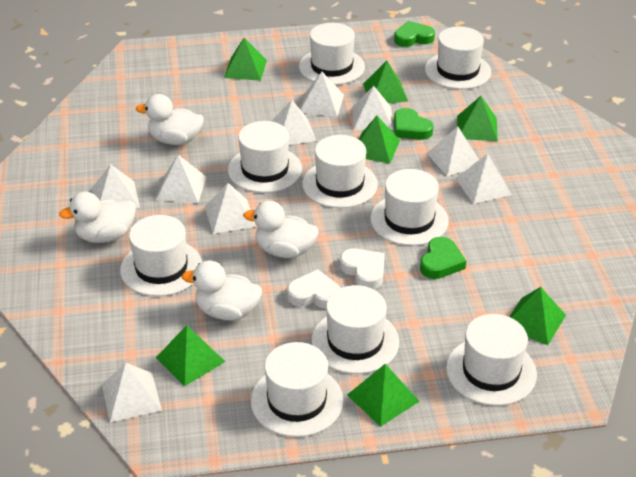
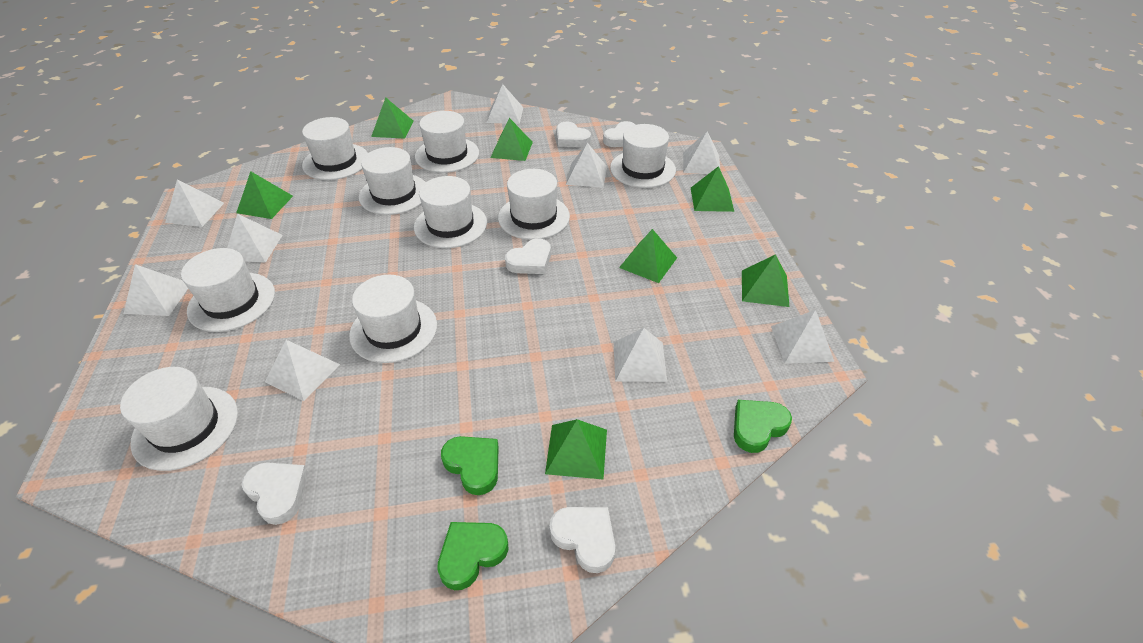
white duck: [59,192,136,243] [136,94,204,145] [182,261,262,320] [243,201,319,258] = 4 -> none = 0
white heart: [287,269,340,309] [340,248,385,289] = 2 -> [241,462,309,525] [505,238,551,274] [550,507,615,573] [556,121,591,147] [603,121,635,147] = 5

